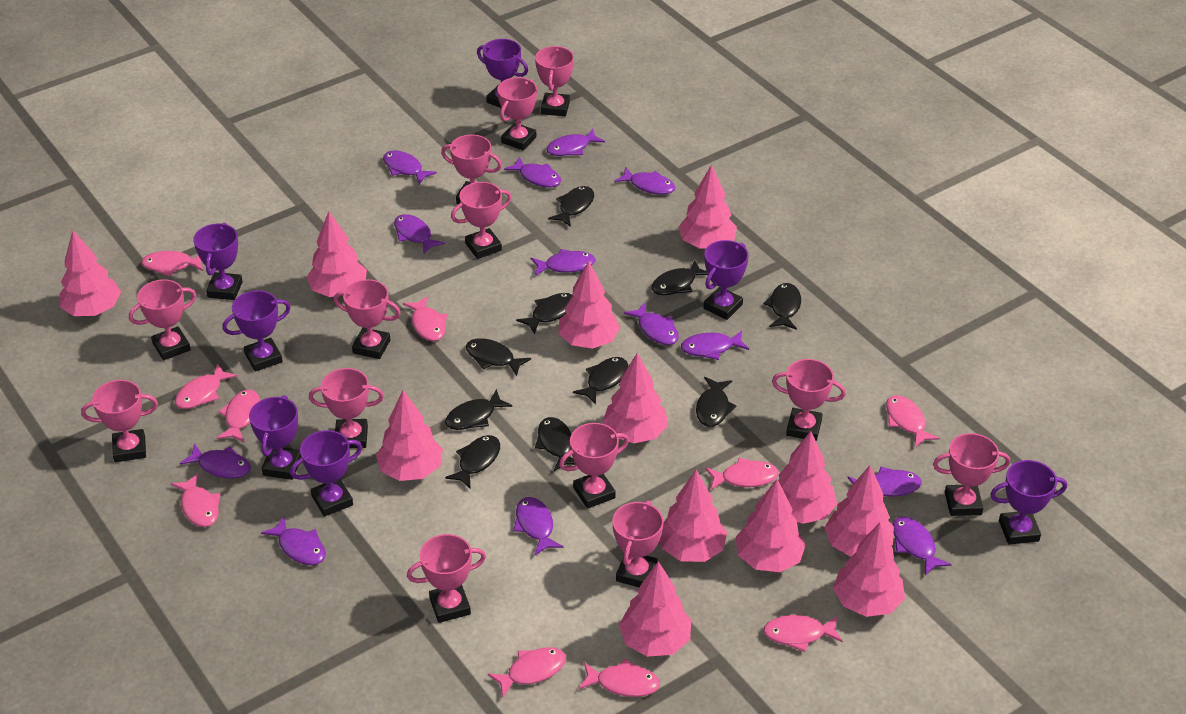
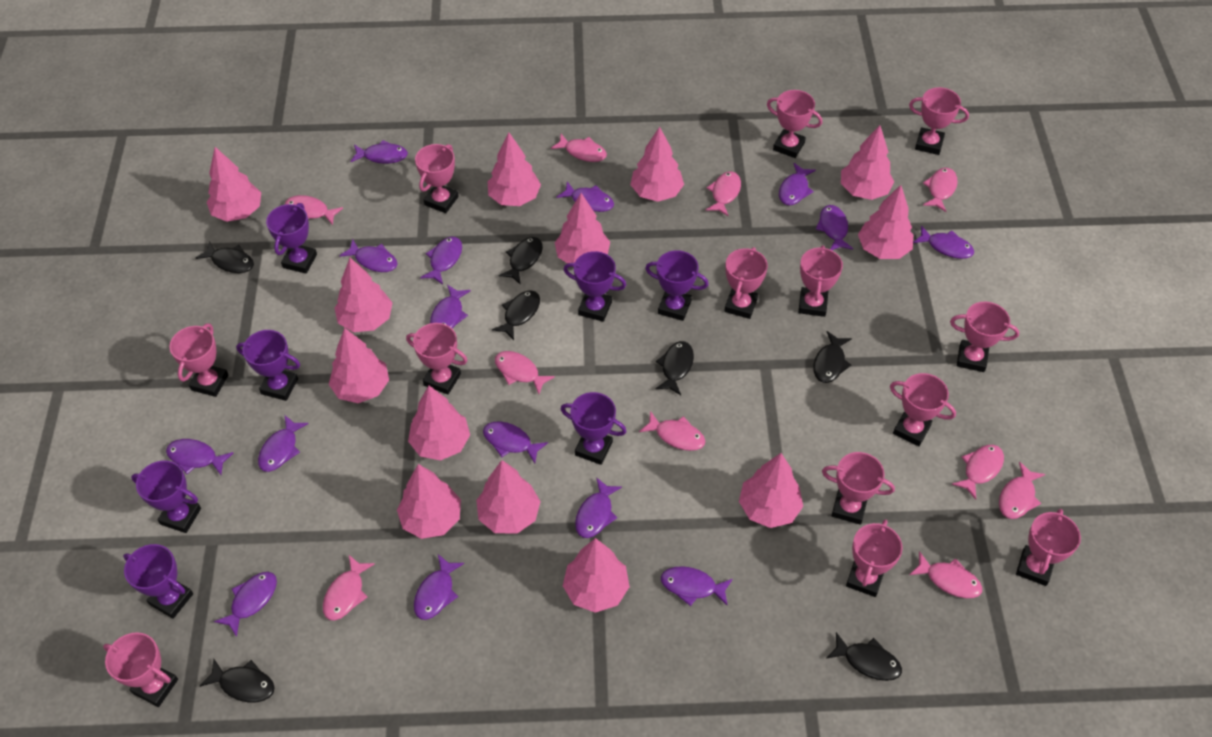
black fish: [445,389,513,430] [445,435,500,489] [466,338,531,376] [516,293,573,334] [535,417,576,471] [548,186,594,227] [573,357,629,405] [651,260,708,295] [696,377,737,427] [763,283,801,330] = 10 -> [196,241,254,273] [200,659,275,702] [492,290,540,340] [498,237,543,285] [655,341,694,395] [813,331,852,383] [827,632,902,681] = 7
pink tree: [60,231,121,316] [307,211,367,297] [376,390,443,481] [558,261,620,349] [602,353,668,443] [619,561,691,657] [660,470,727,562] [678,165,737,249] [736,479,806,572] [773,431,837,524] [824,466,894,557] [833,522,905,617] = 12 -> [207,147,261,222] [329,328,389,403] [334,258,393,332] [397,464,461,539] [408,385,470,461] [476,460,541,534] [488,132,541,206] [555,193,610,264] [563,538,630,613] [630,127,684,202] [739,453,803,528] [841,125,894,200] [858,185,913,259] = 13
purple fish: [179,444,251,479] [261,516,326,565] [383,150,437,184] [394,214,445,254] [504,157,561,187] [513,497,563,556] [531,249,596,276] [546,129,605,156] [614,167,676,195] [624,303,679,345] [681,331,749,360] [847,466,922,497] [892,517,952,575] = 13 -> [166,439,233,475] [214,572,277,637] [258,415,309,472] [339,239,397,272] [351,140,408,164] [414,554,464,620] [420,237,462,285] [430,285,471,328] [483,421,548,463] [556,181,614,212] [575,477,622,538] [661,566,733,606] [779,163,816,205] [816,205,853,250] [913,226,974,259] = 15

